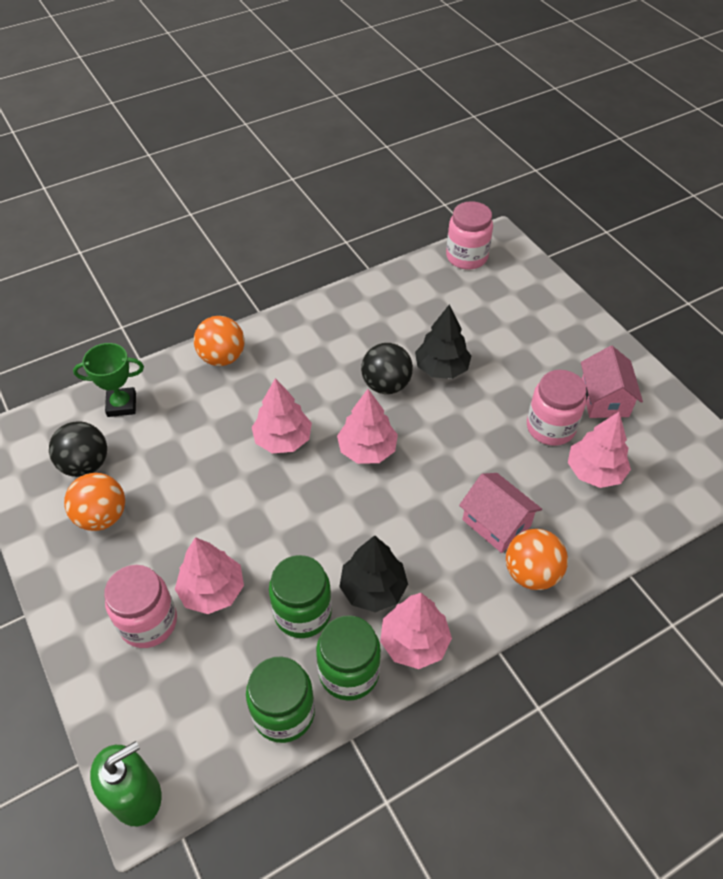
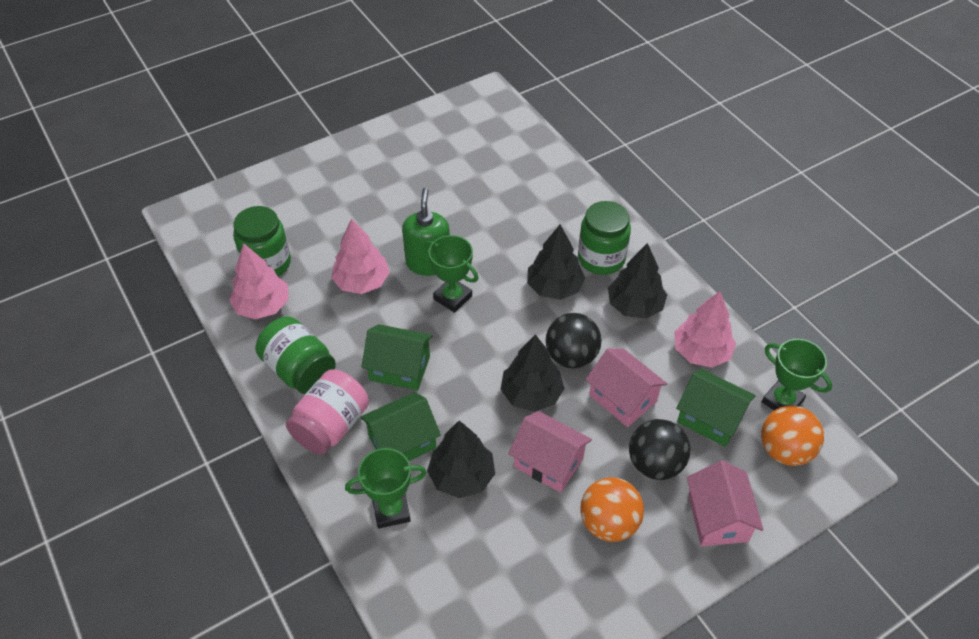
black tree: [339,535,408,612] [415,305,471,379] = 2 -> [427,420,495,498] [500,334,565,412] [527,225,585,300] [608,243,667,319] = 4
green house: none = 0 -> [360,392,441,461] [361,324,433,390] [676,369,756,447] = 3
green trophy: [73,343,144,417] = 1 -> [345,448,427,529] [425,235,478,313] [762,339,832,410] = 3
orange ball: [64,473,125,531] [194,316,244,366] [506,529,568,590] = 3 -> [580,477,644,542] [761,405,824,466] = 2
pink house: [459,473,542,553] [581,346,643,418] = 2 -> [508,411,592,493] [586,348,667,427] [687,460,764,546] = 3
pink jar: [104,565,177,648] [446,201,493,269] [527,370,586,446] = 3 -> [286,370,369,455] = 1
pink tree: [175,537,244,614] [252,378,312,453] [337,389,398,464] [380,593,452,669] [568,412,631,488] = 5 -> [229,243,289,319] [331,219,390,294] [674,291,736,368] = 3

